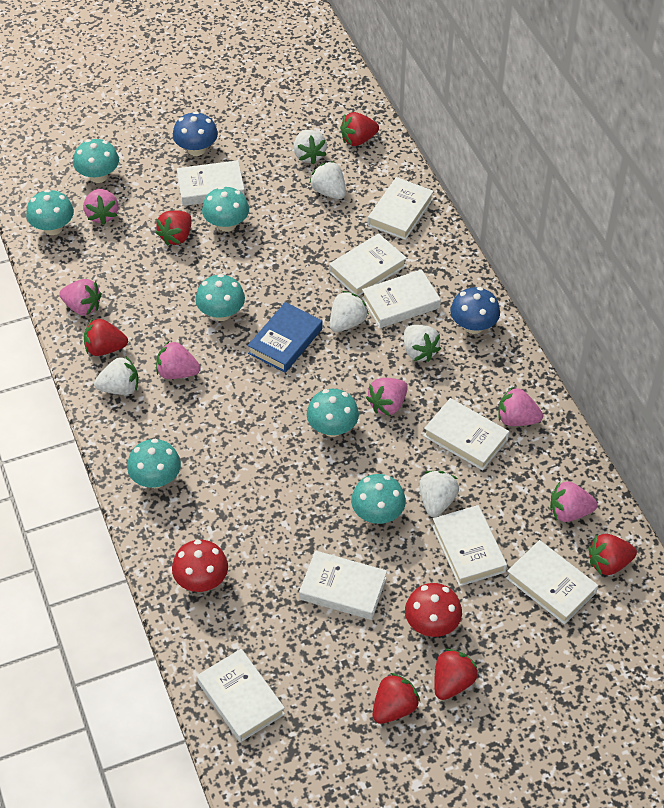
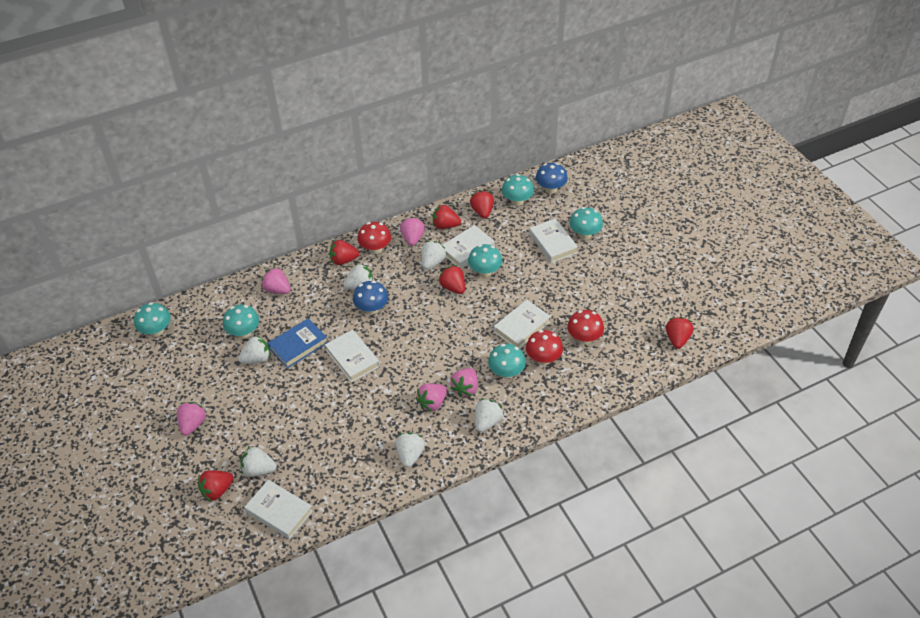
pink strawberry: [59,279,102,315] [83,189,119,225] [156,341,200,379] [366,378,408,416] [498,387,543,426] [550,481,597,522] = 6 -> [177,402,206,436] [261,267,291,294] [400,217,425,246] [416,383,447,412] [450,368,478,397] = 5
red mushroom: [172,540,228,592] [405,583,462,637] = 2 -> [358,222,391,254] [526,330,563,365] [567,310,604,344] = 3
turquoise mushroom: [26,189,74,235] [73,139,119,183] [127,439,181,488] [195,274,245,321] [202,186,249,232] [307,389,359,437] [351,474,406,524] = 7 -> [134,302,171,337] [223,305,259,338] [468,244,502,277] [488,344,526,379] [502,174,534,206] [569,207,603,239] = 6
white book: [177,160,245,206] [197,649,285,742] [299,550,387,620] [329,233,407,296] [362,269,441,328] [368,177,434,240] [424,398,509,470] [432,505,507,586] [506,540,598,625] = 9 -> [244,480,313,539] [325,330,380,382] [442,225,494,268] [494,300,551,348] [529,218,578,263] = 5

